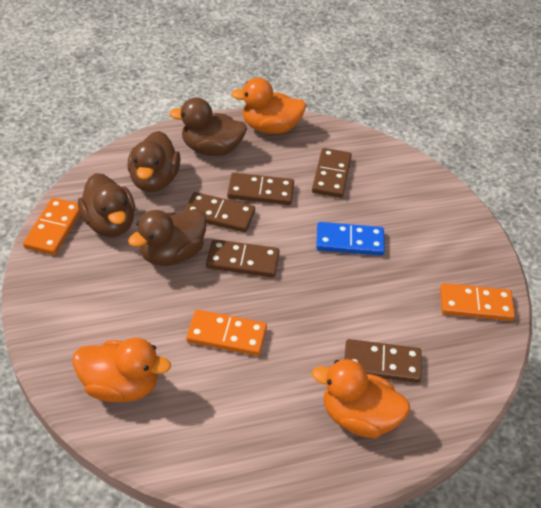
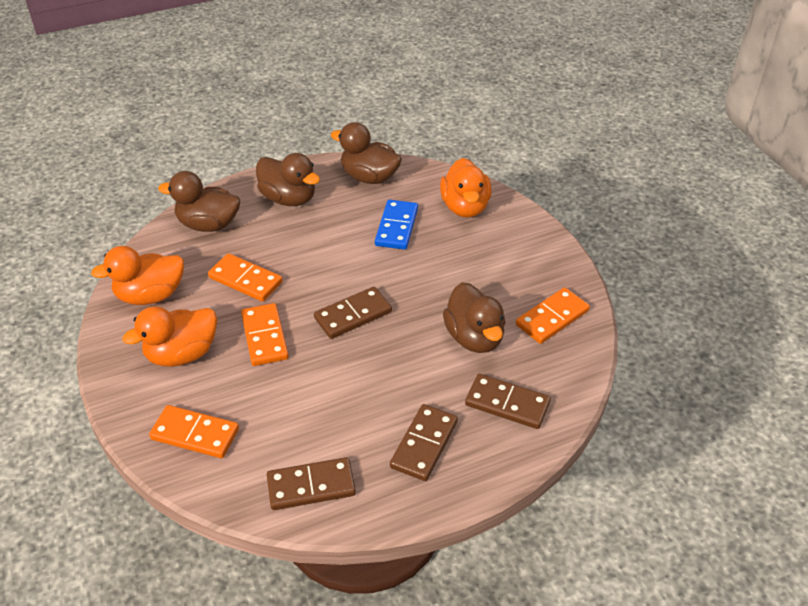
brown domino: [184,192,255,232] [206,239,280,278] [227,173,294,205] [312,148,352,198] [344,339,422,383] = 5 -> [267,457,356,510] [314,287,392,339] [390,404,458,481] [465,374,551,429] = 4
orange domino: [23,198,80,255] [186,310,267,356] [440,283,515,321] = 3 -> [149,405,239,458] [208,253,283,302] [241,303,289,366] [516,287,590,344] = 4

